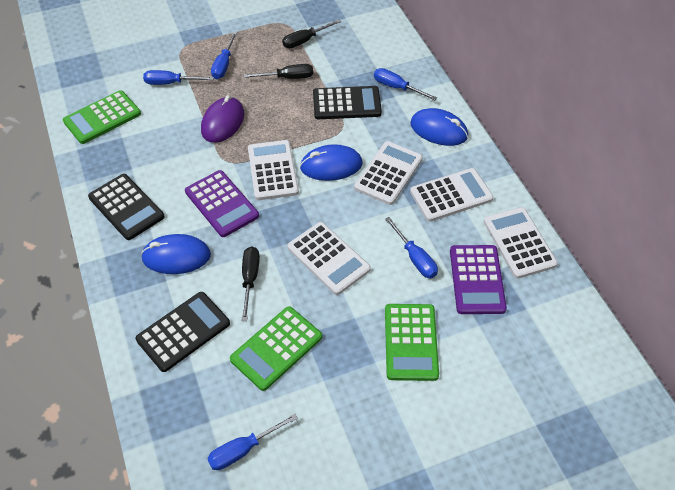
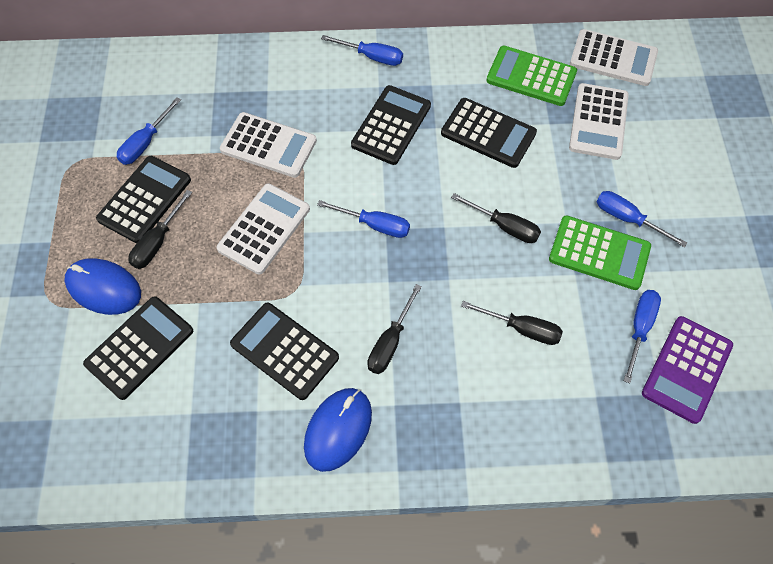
black calculator: [88,174,165,240] [135,292,230,372] [313,86,382,119] = 3 -> [83,296,193,400] [96,156,191,243] [230,303,339,400] [351,85,431,165] [441,98,537,168] = 5
black screwdriver: [241,247,260,321] [244,64,313,79] [282,19,341,48] = 3 -> [128,190,192,269] [367,284,422,374] [451,193,541,243] [461,301,563,345] = 4
blue mouse: [141,234,211,274] [300,144,363,181] [410,108,468,146] = 3 -> [65,258,141,315] [304,388,372,472] = 2
green calculator: [63,90,141,144] [230,306,322,391] [385,304,439,381] = 3 -> [486,46,577,106] [549,215,651,290] = 2
purple calculator: [185,170,259,237] [450,245,507,314] = 2 -> [642,316,733,424] = 1
purple mouse: [201,95,244,143] = 1 -> none = 0
white calculator: [248,140,299,200] [287,222,371,295] [354,141,423,205] [410,168,493,222] [484,207,558,279] = 5 -> [216,183,310,275] [220,112,317,178] [569,83,629,160] [570,29,658,86] = 4

